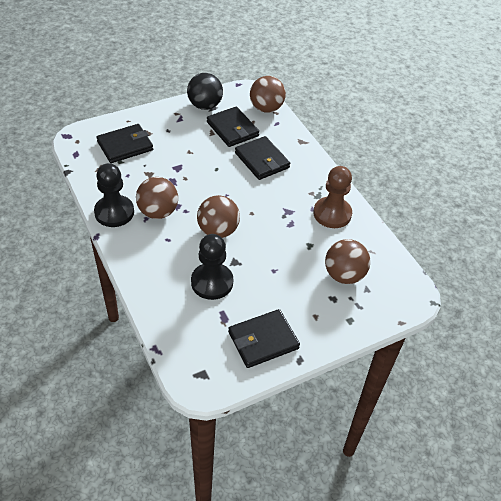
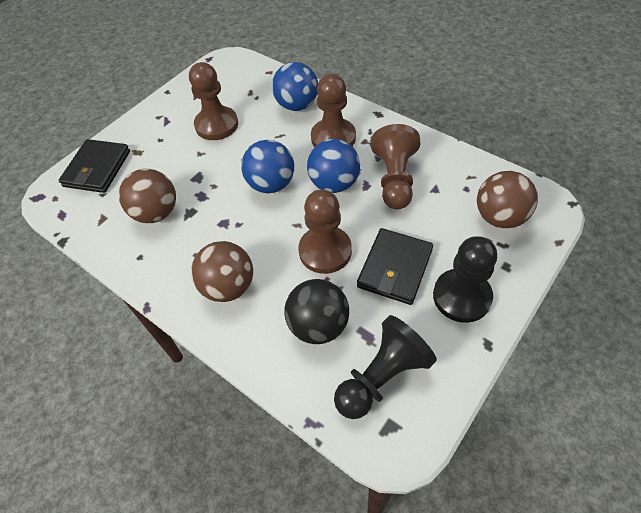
black wallet: [96,124,153,163] [207,106,259,147] [228,309,300,368] [235,136,290,180] = 4 -> [59,139,130,193] [357,228,433,305] = 2
blue ball: none = 0 -> [241,140,294,193] [272,62,318,111] [307,139,360,193] = 3
brown ball: [136,177,178,219] [197,195,240,238] [250,76,286,113] [325,239,370,284] = 4 -> [119,169,176,223] [191,241,253,302] [477,171,538,229] = 3
brown pawn: [313,166,352,228] = 1 -> [189,62,238,140] [298,190,352,274] [311,74,356,147] [371,124,420,209] = 4

